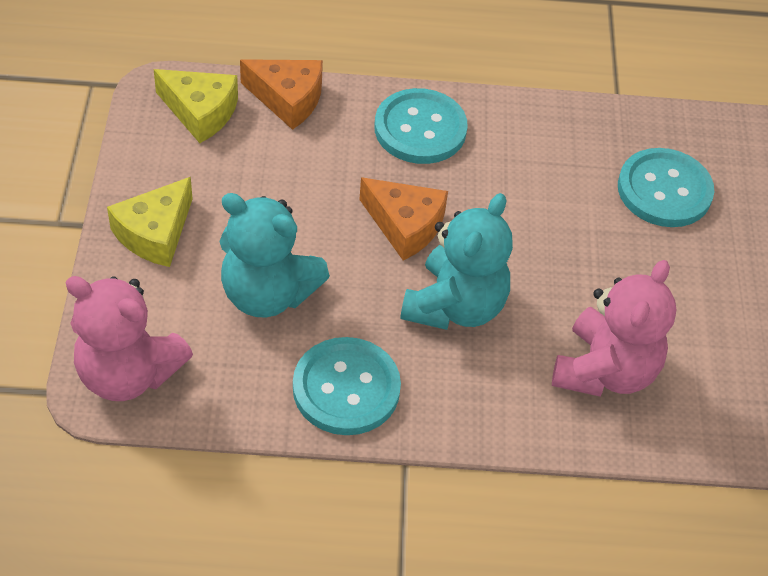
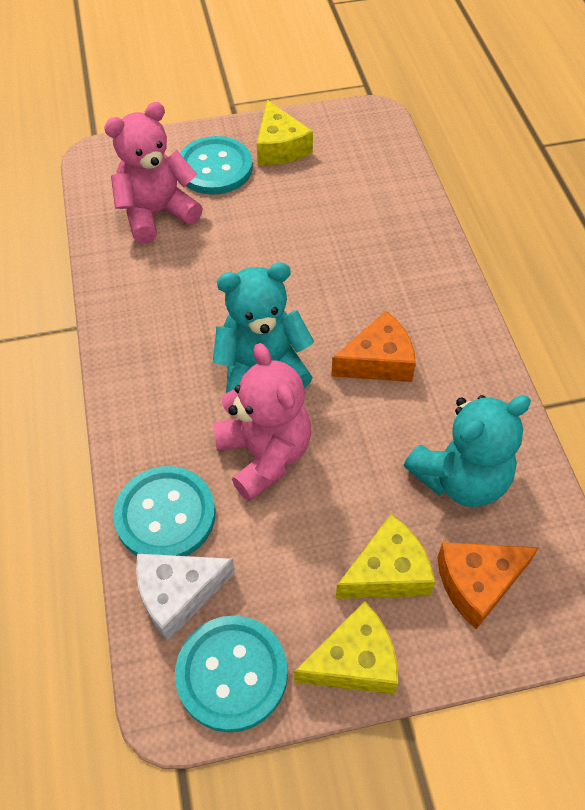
white cheese: none = 0 -> [136,554,235,641] = 1
yellow cheese: [107,177,193,267] [154,69,238,143] = 2 -> [257,100,313,165] [294,601,398,694] [336,514,435,599] = 3

